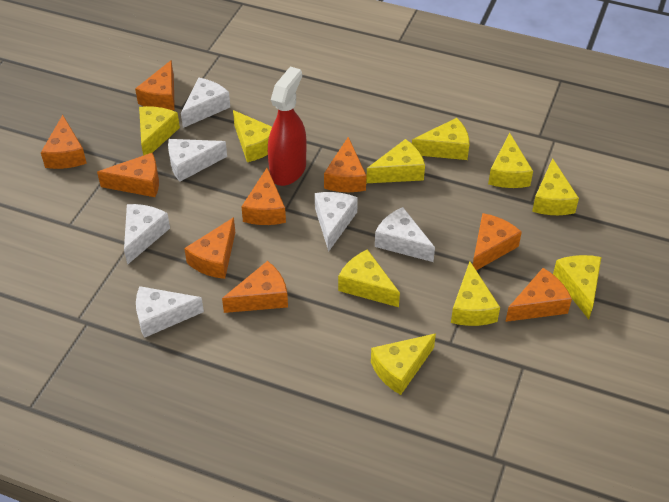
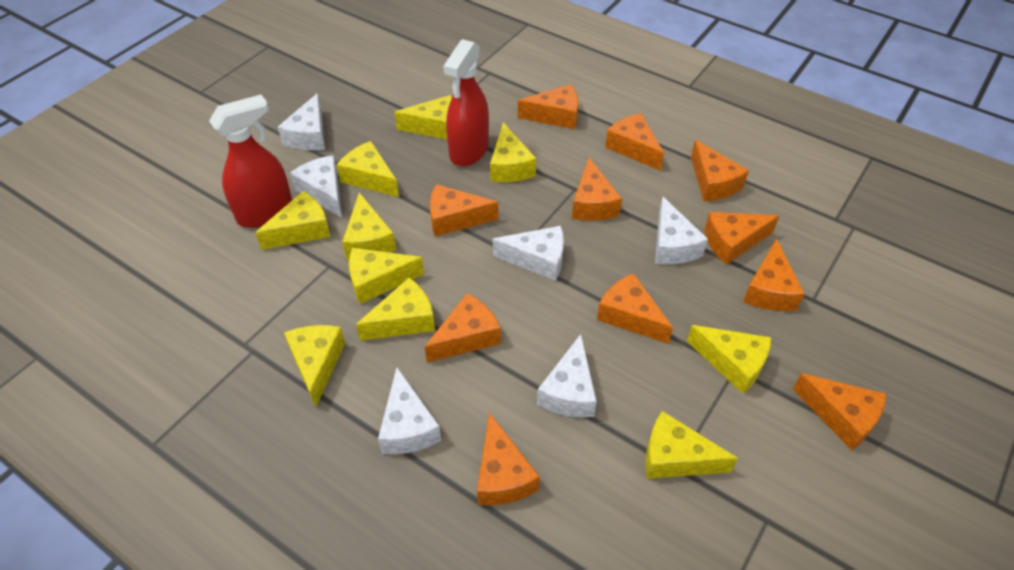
orange cheese: [41,115,87,169] [97,153,159,197] [135,60,175,110] [184,217,235,279] [222,261,288,313] [242,168,286,225] [324,137,366,192] [473,213,522,270] [505,268,572,322] = 9 -> [425,293,501,363] [430,184,498,236] [477,412,540,505] [518,84,578,129] [572,158,622,221] [597,273,673,344] [605,113,664,171] [691,140,749,202] [704,212,779,265] [743,239,805,311] [793,373,886,451] = 11
red spray bottle: [268,67,306,186] = 1 -> [209,95,292,228] [443,39,489,166] = 2

